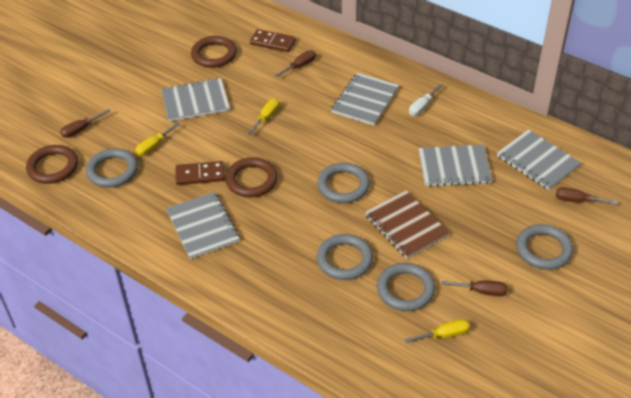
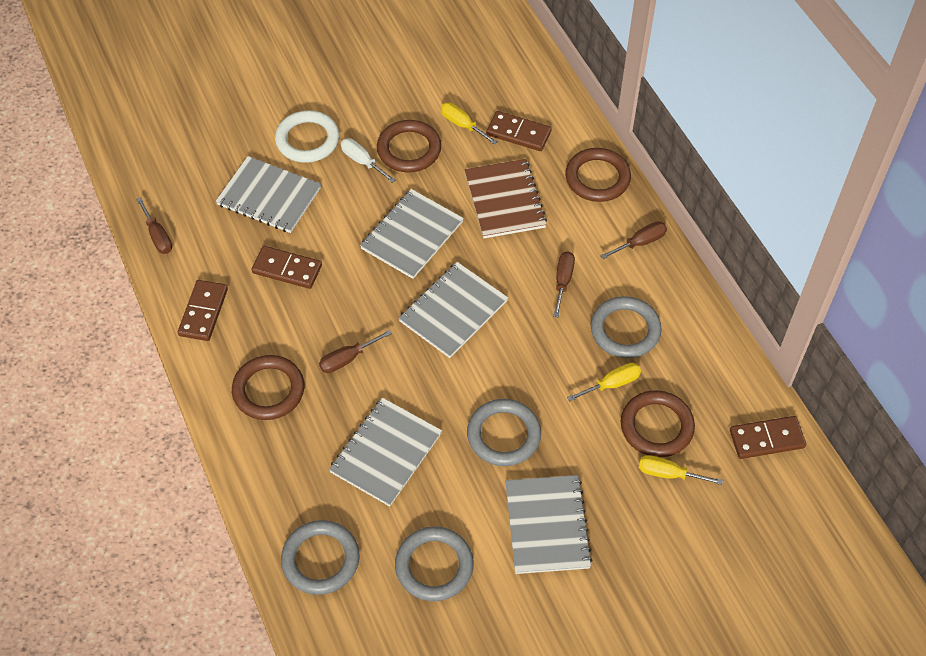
brown domino: [175,161,225,185] [250,29,296,52] = 2 -> [178,280,228,341] [252,246,322,289] [486,111,552,151] [730,416,806,459] = 4
brown ring: [26,145,78,184] [191,36,237,68] [225,157,278,197] = 3 -> [232,355,305,420] [377,120,441,172] [565,148,631,202] [621,390,695,457] = 4
grey ring: [86,148,138,188] [317,163,370,203] [317,234,373,280] [377,263,435,311] [516,224,573,270] = 5 -> [281,520,360,595] [395,526,474,601] [467,399,541,466] [591,296,662,358] = 4
white ring: none = 0 -> [275,110,339,163] = 1

